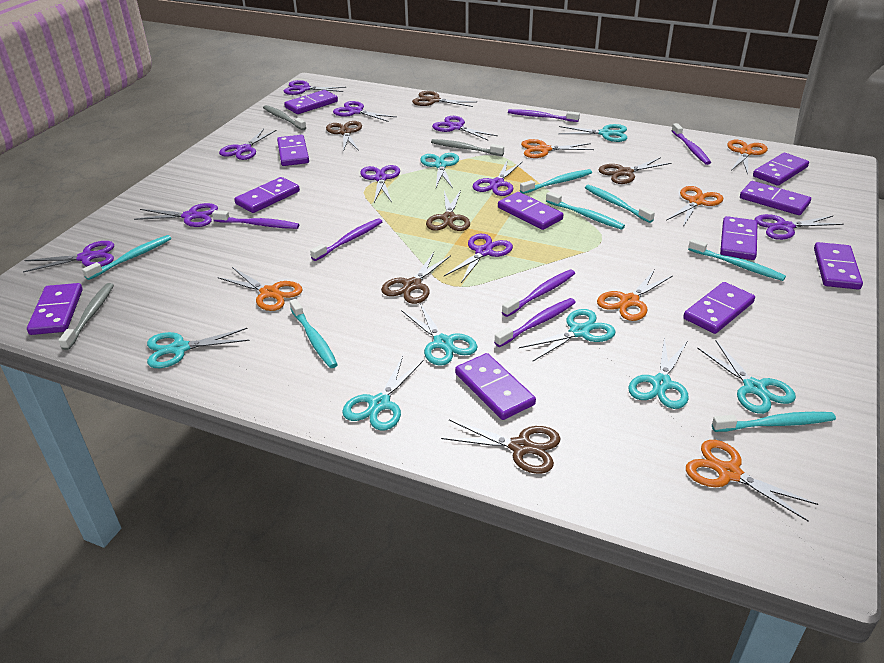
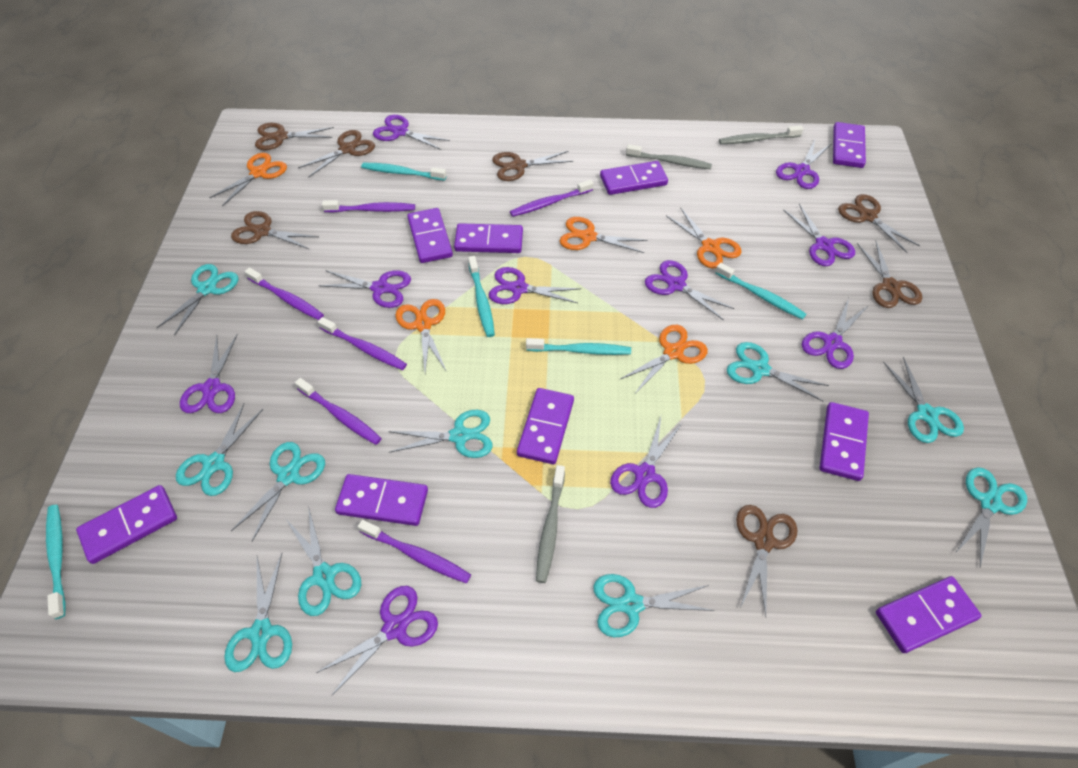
brown scissors: [326,121,362,152] [381,252,451,304] [412,91,475,107] [426,190,470,231] [441,420,561,474] [598,157,671,184] = 6 -> [231,211,318,250] [255,123,334,150] [298,130,375,178] [492,151,573,181] [736,505,797,616] [838,194,920,253] [857,241,922,308] = 7
orange scissors: [218,267,303,311] [521,139,594,158] [597,269,672,321] [667,186,723,227] [686,440,818,521] [727,139,768,174] = 6 -> [209,153,287,206] [395,299,447,372] [560,217,648,253] [619,325,708,394] [666,207,742,269] = 5
purple domino: [27,283,83,335] [234,177,300,213] [277,135,309,166] [284,90,338,114] [455,353,536,420] [498,192,563,230] [683,282,755,334] [720,216,757,260] [740,181,811,215] [753,153,809,186] [814,242,863,290] = 11 -> [76,485,177,564] [335,474,428,526] [407,208,453,263] [454,223,523,253] [517,388,574,464] [600,161,668,195] [820,402,869,481] [833,122,866,168] [876,576,982,653] = 9
turquoise scissors: [147,328,250,368] [342,356,423,431] [401,303,478,366] [420,153,459,188] [519,309,616,362] [558,124,627,142] [628,337,689,409] [697,341,796,414] = 8 -> [157,264,238,336] [176,404,263,496] [224,552,292,672] [231,442,325,541] [286,506,361,616] [388,410,493,458] [593,574,715,637] [727,342,829,402] [883,357,964,443] [956,467,1027,567] = 10
turquoise toothbrush: [82,235,171,280] [289,299,338,368] [520,169,592,194] [546,192,625,230] [585,185,655,223] [688,239,786,281] [712,412,836,432] = 7 -> [46,505,66,619] [361,163,447,181] [468,256,495,337] [526,338,631,355] [715,263,806,320] = 5

